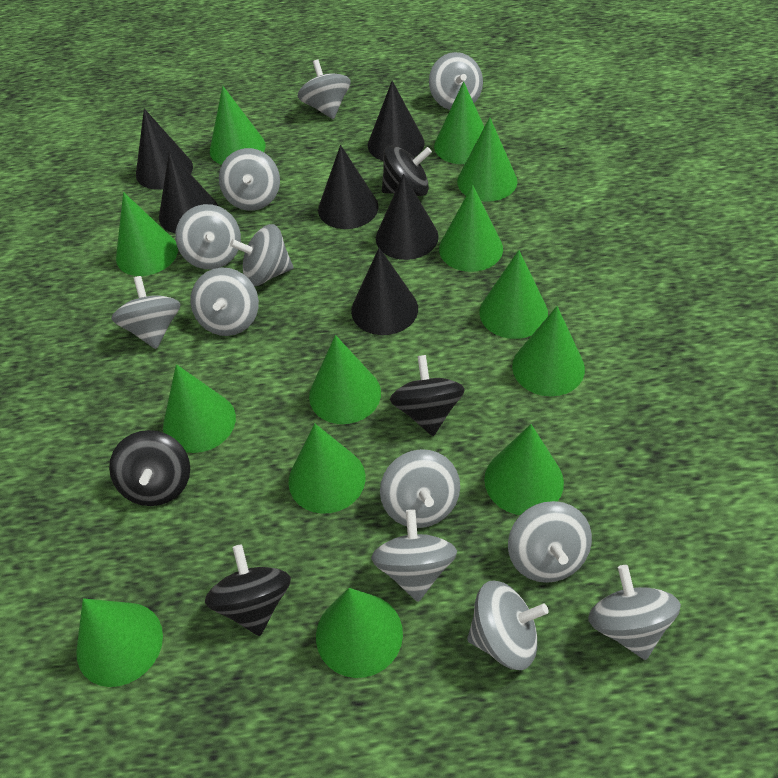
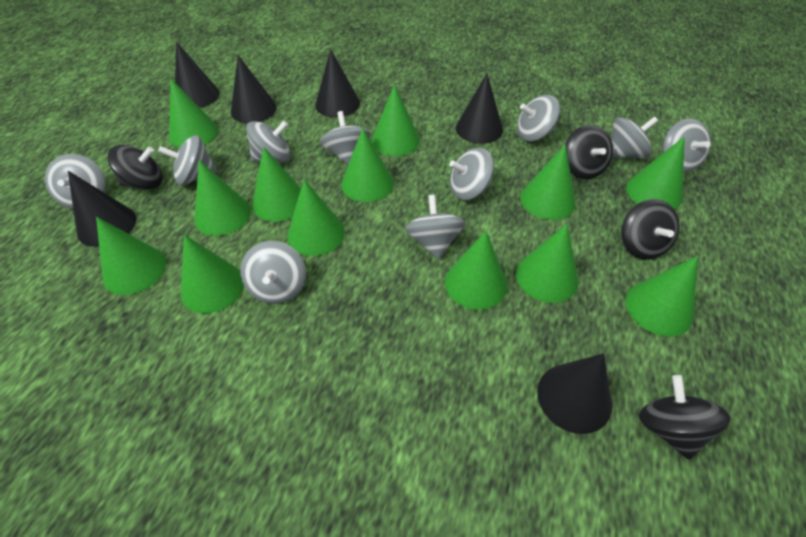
grey spinning top: [111,276,180,349] [175,204,241,269] [191,267,259,336] [219,148,280,211] [230,224,293,286] [298,60,351,119] [371,510,457,602] [380,449,460,528] [429,52,483,110] [467,581,549,670] [508,501,592,583] [588,565,681,660] = 12 -> [45,154,106,209] [158,135,217,185] [240,241,306,304] [246,121,290,162] [320,111,370,165] [405,195,465,260] [449,148,494,200] [517,95,560,142] [611,116,658,158] [662,119,711,172] = 10

